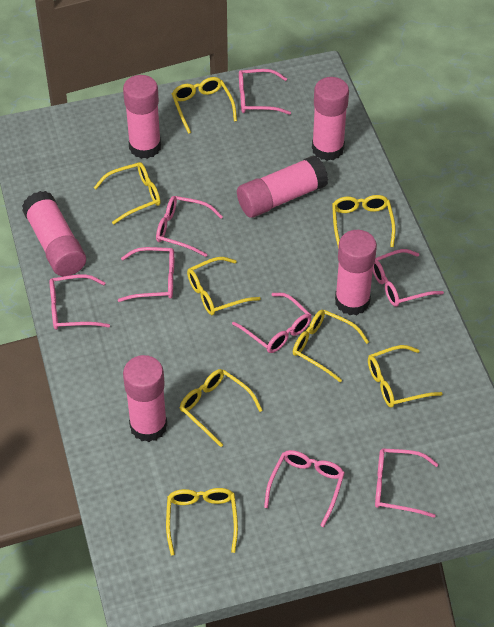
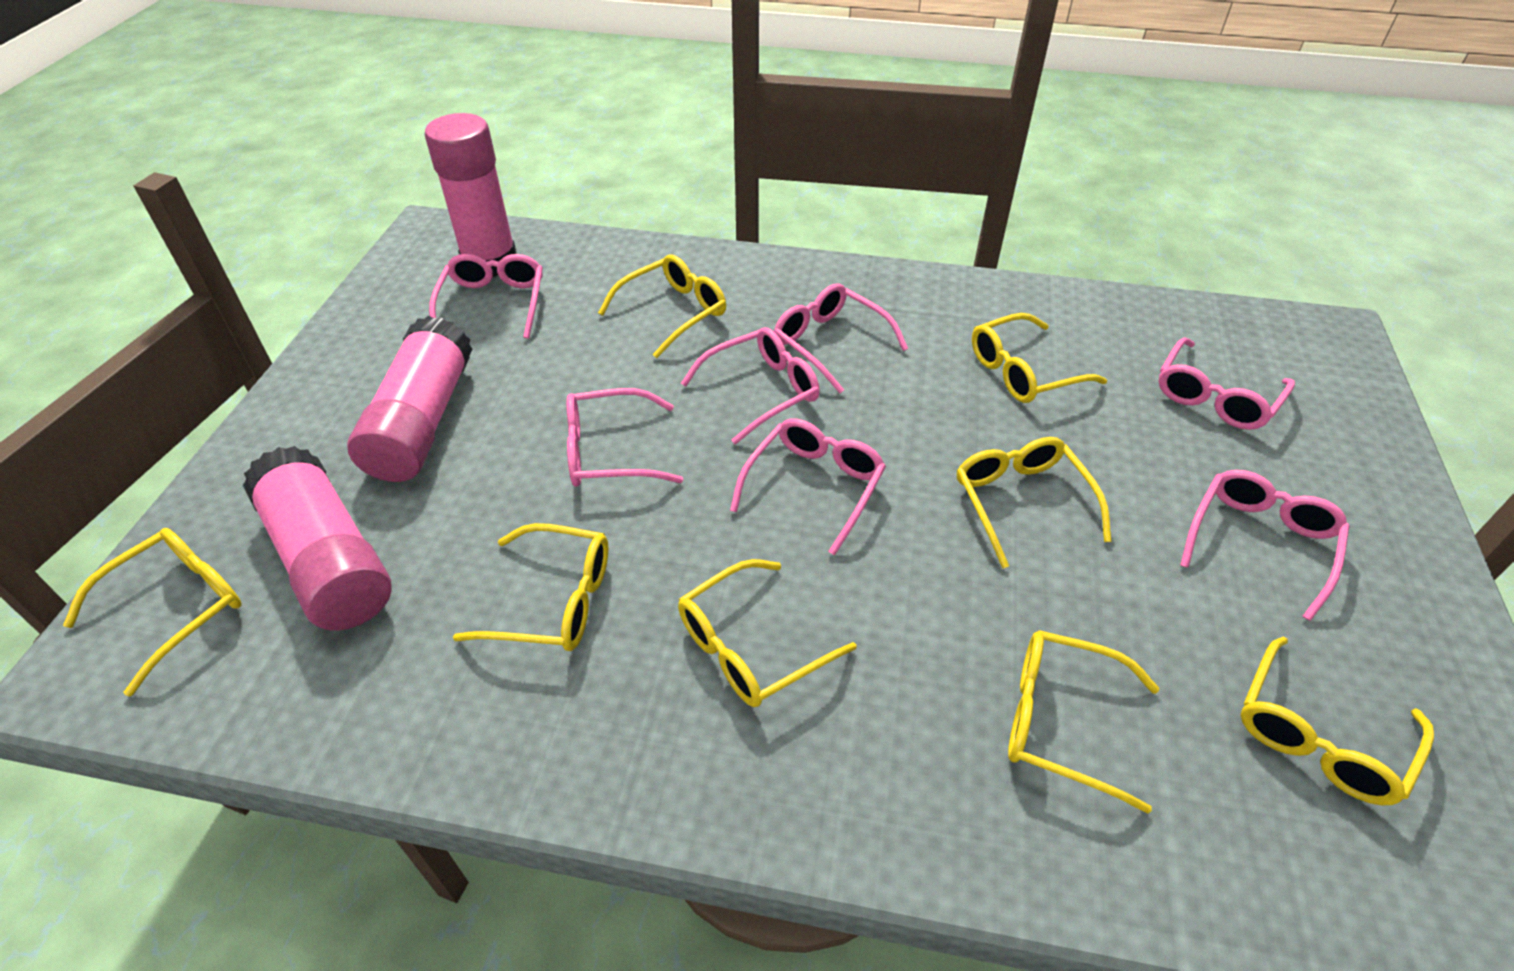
pink glasses: [50,274,110,330] [118,247,174,302] [156,196,223,257] [232,293,311,353] [239,69,291,115] [264,450,345,527] [373,249,444,307] [375,448,438,518] = 8 -> [429,254,543,339] [566,388,683,487] [681,327,820,444] [730,418,886,556] [774,283,908,393] [1158,337,1295,430] [1180,470,1349,621] = 7
pink glue stick: [22,191,86,276] [123,75,161,159] [123,355,167,442] [237,155,328,218] [312,77,349,161] [335,230,377,315] = 6 -> [243,446,392,631] [347,316,472,482] [425,113,517,277] = 3

